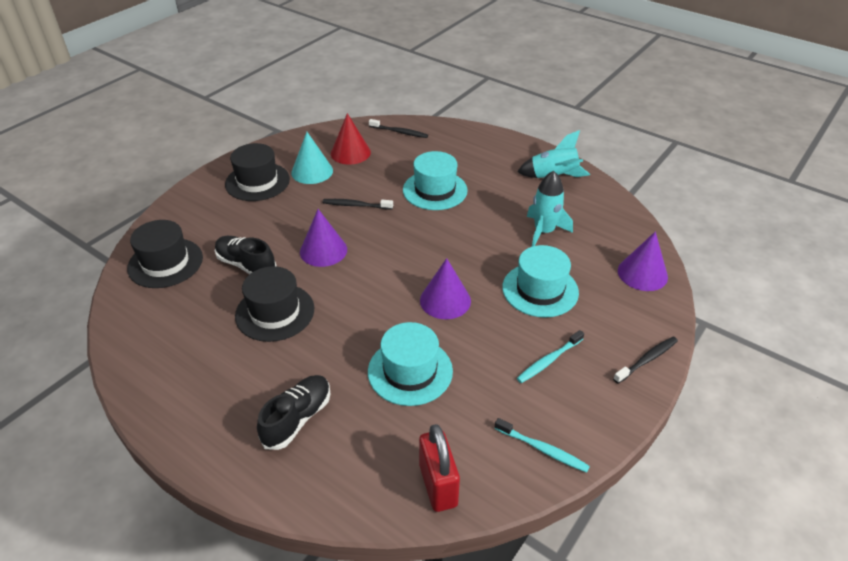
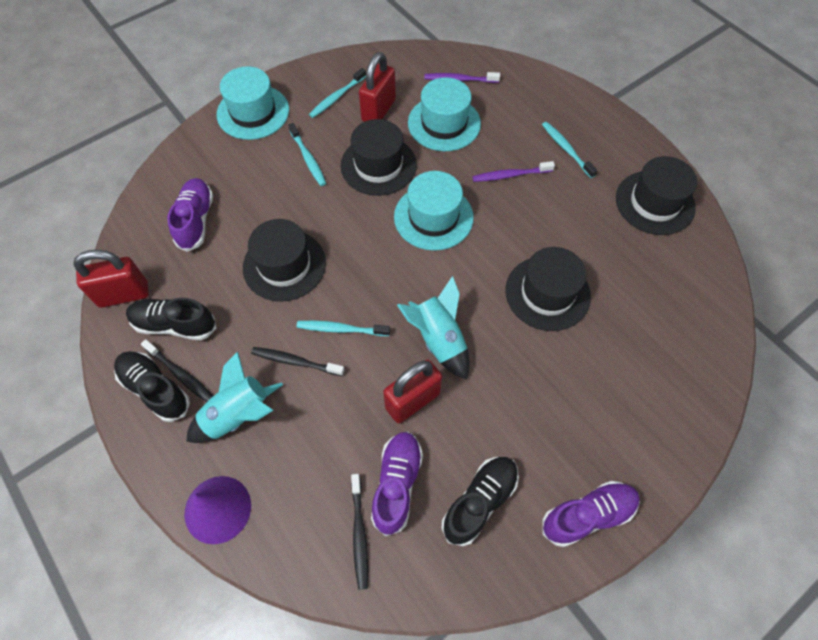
black hat: [127,220,203,288] [225,143,290,201] [235,266,314,342] = 3 -> [243,219,326,302] [341,119,417,196] [505,247,591,331] [616,156,697,235] = 4
black shoe: [215,236,277,274] [257,375,331,450] = 2 -> [114,351,190,422] [126,298,217,340] [442,457,519,546] = 3
purple cone: [300,209,347,267] [420,258,471,319] [618,232,668,291] = 3 -> [185,476,251,544] = 1
purple shoe: none = 0 -> [167,178,213,252] [371,432,423,536] [542,481,640,547] = 3
purple toothbrush: none = 0 -> [424,72,500,83] [472,161,555,182] = 2
red cone: [331,113,371,165] = 1 -> none = 0
red padlock: [419,424,460,512] = 1 -> [73,250,149,308] [359,52,396,122] [383,360,442,423] = 3
turquoise cone: [291,132,333,184] = 1 -> none = 0
turquoise toothbrush: [494,418,590,473] [517,330,584,383] = 2 -> [288,123,326,186] [297,321,390,336] [309,68,366,118] [542,122,598,178] = 4

